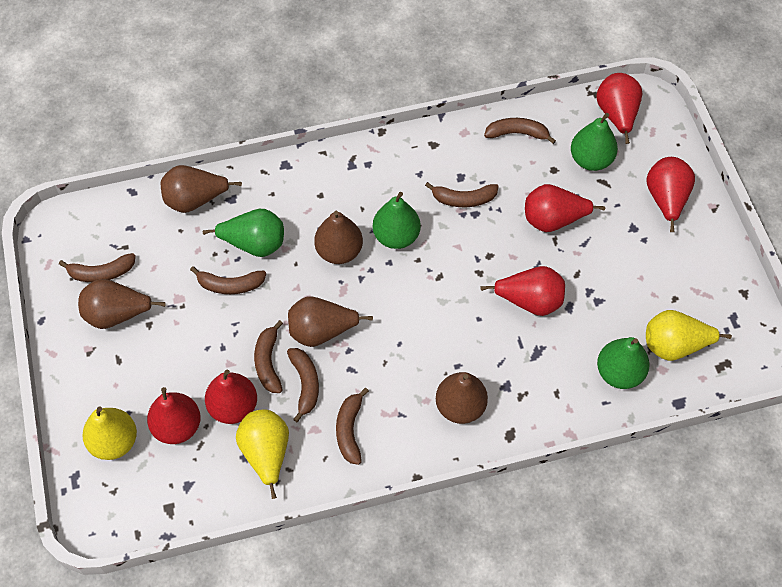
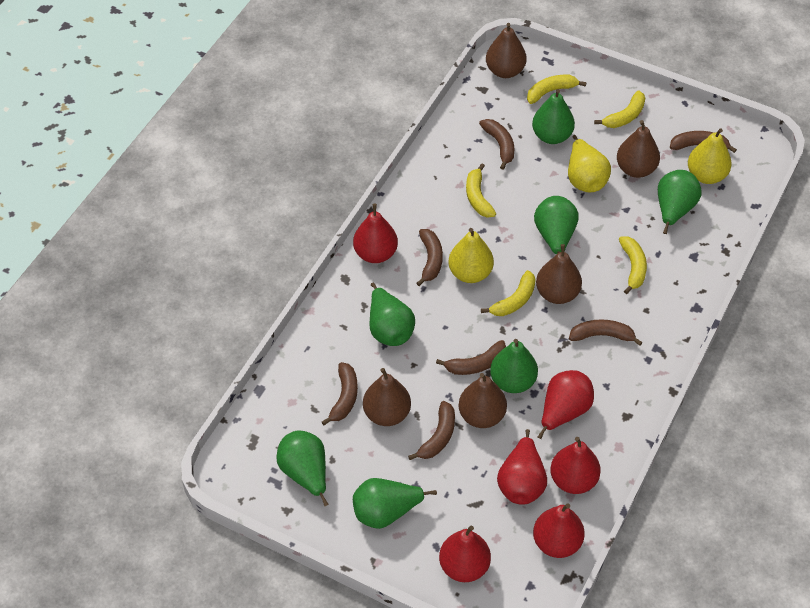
green pear: [203,209,284,257] [373,192,421,249] [571,113,618,171] [597,337,649,389] = 4 -> [276,430,329,506] [353,478,437,529] [369,282,415,346] [490,339,538,393] [532,89,575,144] [534,196,579,254] [658,170,702,234] = 7
yellow banana: none = 0 -> [466,164,496,218] [481,270,536,316] [527,75,586,104] [594,90,645,128] [619,236,647,294] = 5

